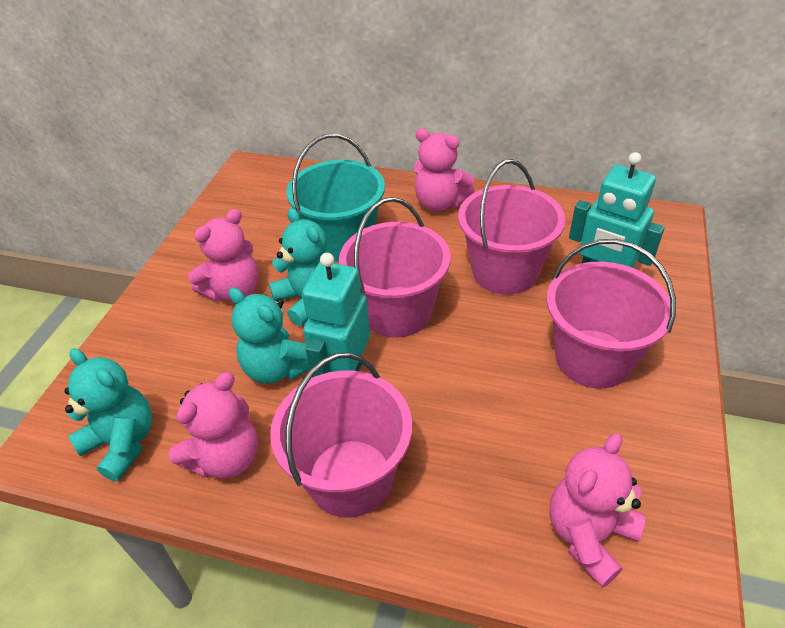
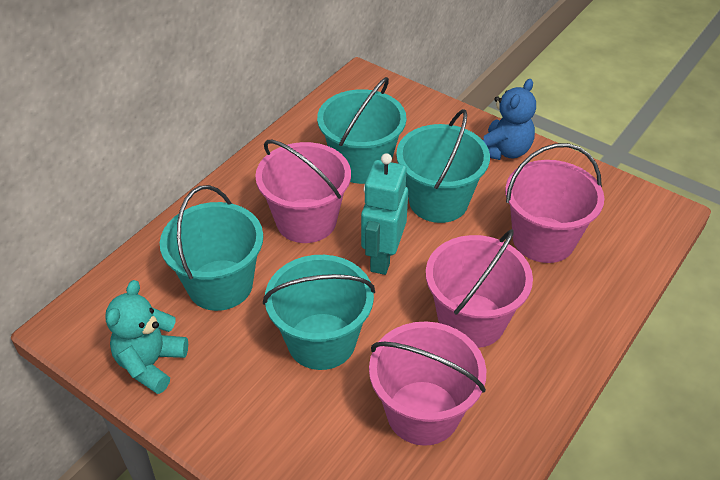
blue teddy bear: none = 0 -> [483,79,536,160] = 1
pink teddy bear: [168,372,258,479] [188,209,259,302] [414,128,475,212] [550,433,646,588] = 4 -> none = 0
turquoise bucket: [287,134,385,262] = 1 -> [160,185,263,311] [263,255,375,370] [317,77,406,184] [396,109,490,223] = 4
turquoise robot: [302,253,370,378] [569,152,665,268] = 2 -> [361,153,408,275] = 1
turquoise teddy bear: [65,348,152,481] [229,287,310,384] [269,208,327,326] = 3 -> [105,280,188,394] = 1

